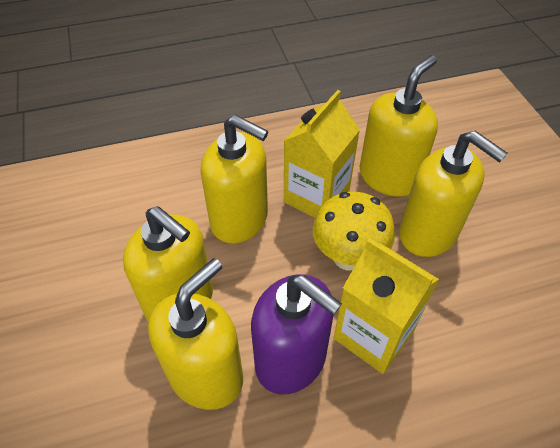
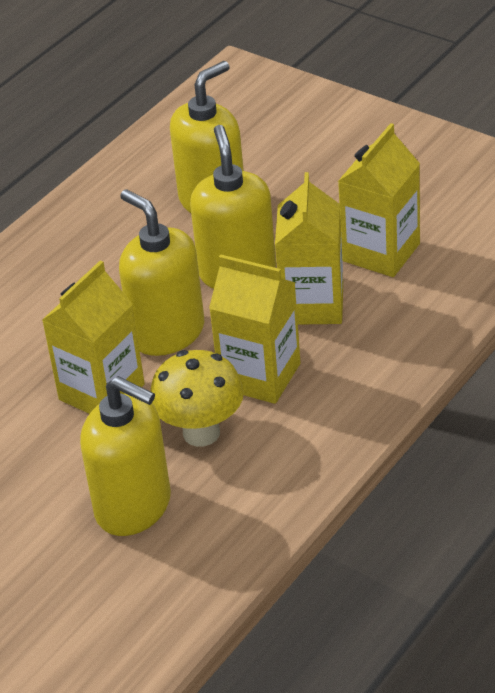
purple soap dispenser: [251,274,342,394] = 1 -> none = 0
yellow carton: [284,90,360,218] [334,238,439,374] = 2 -> [42,260,145,414] [209,254,301,404] [275,172,343,325] [338,123,420,277] = 4
yellow soap dispenser: [123,206,213,322] [148,258,243,410] [201,115,268,243] [360,55,438,197] [399,131,508,257] = 5 -> [80,376,171,536] [119,189,204,356] [170,61,244,213] [190,125,276,289] = 4

